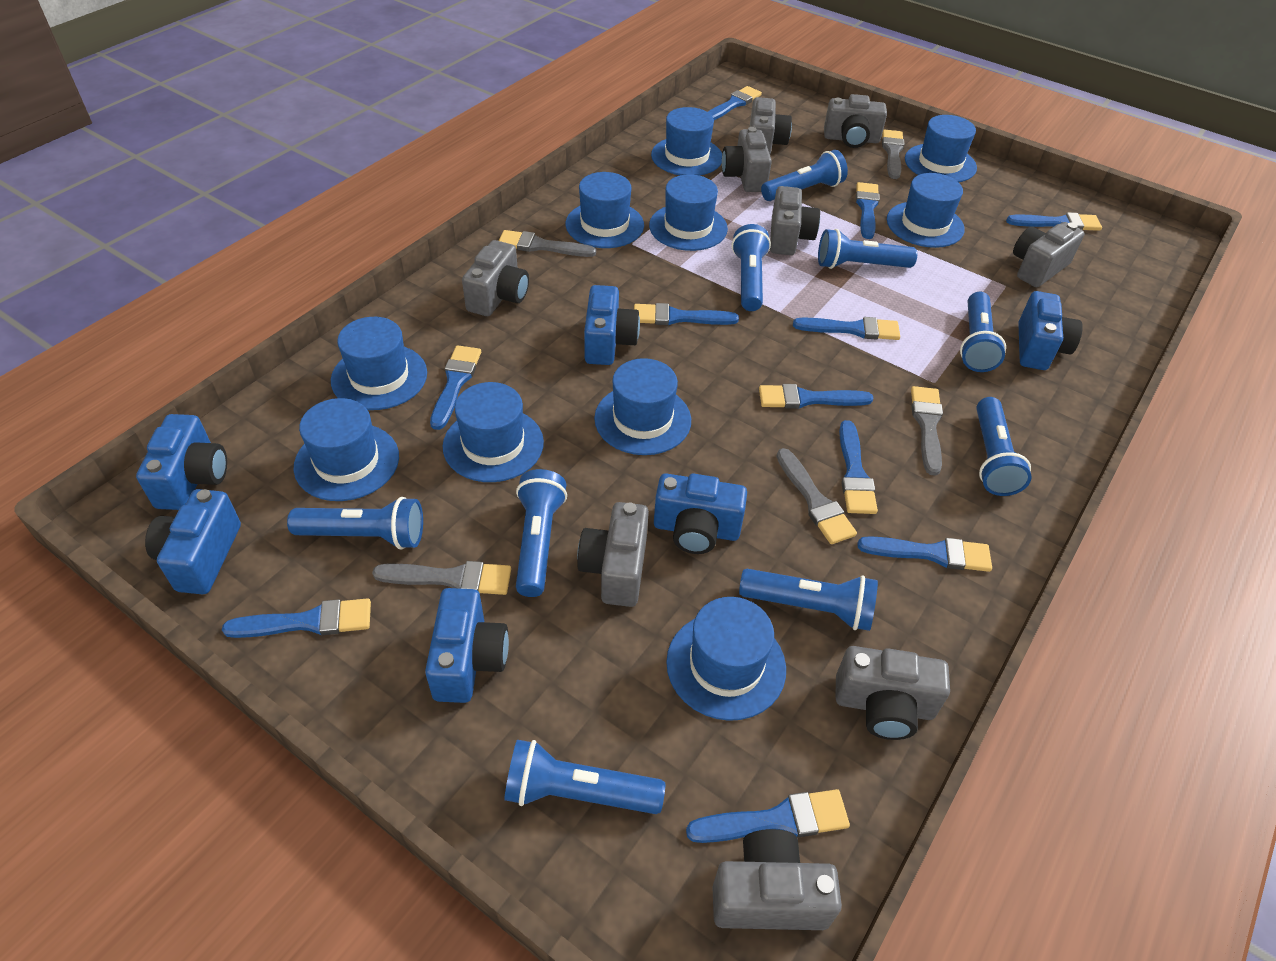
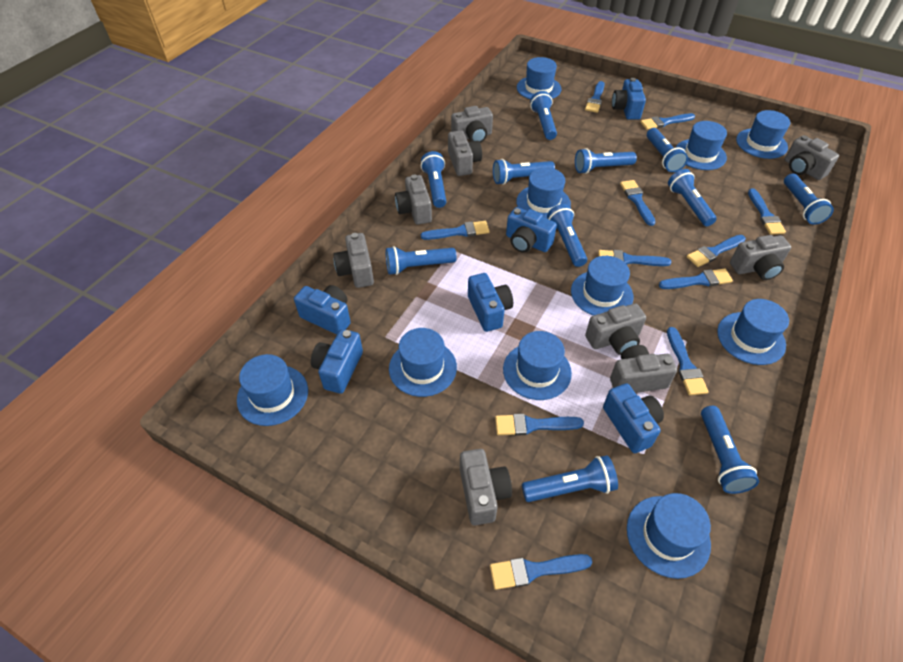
blue flashlight: [287,497,423,550] [504,740,665,814] [516,469,567,597] [732,224,771,311] [739,569,878,631] [761,150,848,201] [818,229,917,269] [960,292,1006,372] [976,397,1031,496] = 9 -> [386,246,457,275] [421,151,447,208] [493,159,555,185] [522,455,618,502] [530,91,557,140] [547,204,587,267] [575,148,637,174] [647,128,688,172] [668,169,716,226] [701,406,759,494] [784,174,834,225] = 11
grey brush: [372,561,511,595] [499,230,596,257] [776,448,857,544] [882,129,904,179] [911,386,943,476] = 5 -> none = 0

